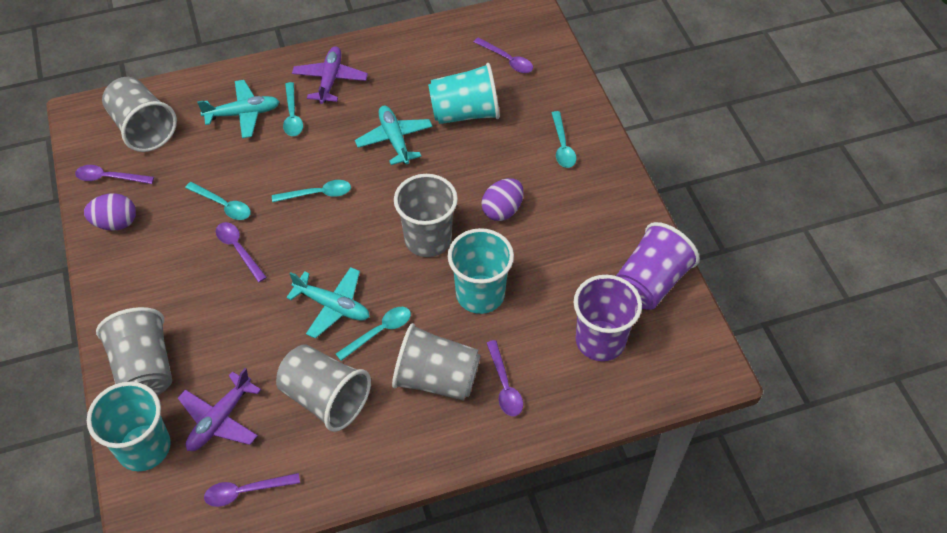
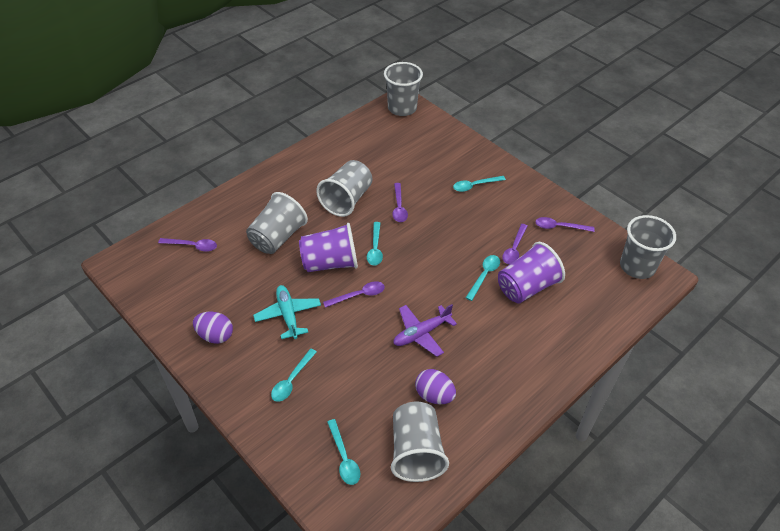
purple plane: [178,368,261,451] [292,46,368,104] = 2 -> [393,304,457,357] = 1
turquoise cup: [87,382,171,471] [428,63,500,124] [448,228,514,314] = 3 -> none = 0
turquoise plane: [197,80,280,138] [286,267,370,339] [355,106,433,165] = 3 -> [253,285,321,339] = 1

